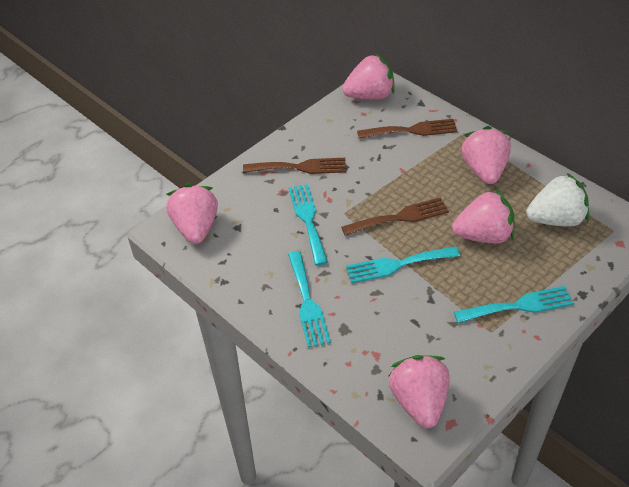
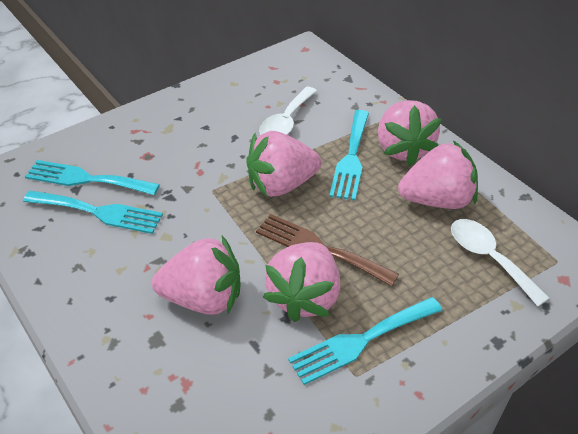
brown fork: [243,158,346,174] [341,197,449,236] [357,119,458,139] = 3 -> [256,214,399,286] = 1
white spoon: none = 0 -> [259,87,317,135] [451,219,550,306] = 2
white strawberry: [526,173,589,227] = 1 -> none = 0

